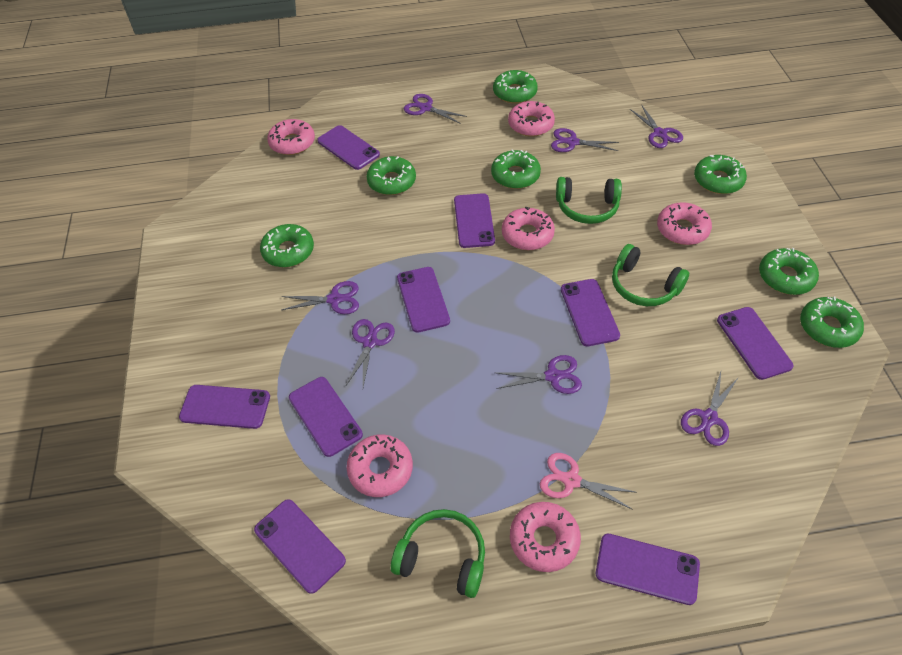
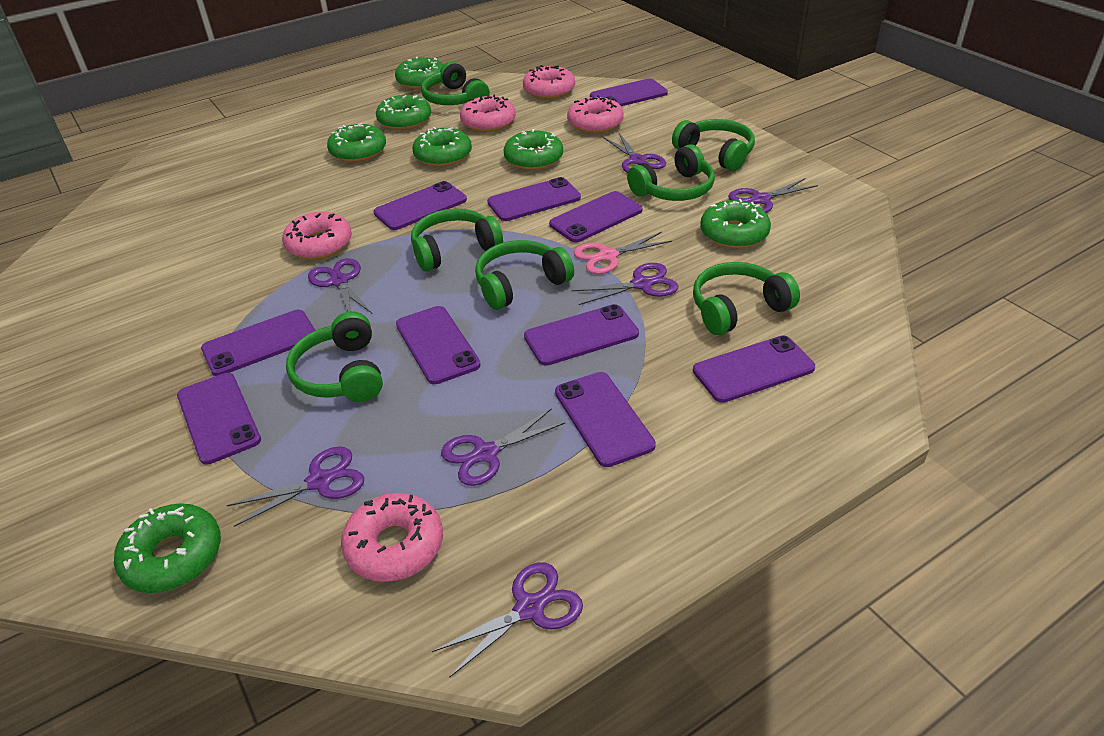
green headphones: [391,509,485,598] [556,177,622,224] [612,244,689,306] = 3 -> [286,311,383,402] [411,208,503,271] [421,61,490,105] [475,240,574,310] [627,144,715,201] [672,119,755,171] [693,262,800,335] = 7
pink donut: [267,119,315,155] [346,434,413,497] [502,207,555,250] [508,101,555,137] [510,502,581,572] [657,202,712,245] = 6 -> [282,212,352,259] [341,493,443,582] [460,95,516,132] [523,65,575,99] [567,95,624,133] = 5
purple phone: [179,385,270,429] [254,499,346,594] [289,377,363,457] [317,125,380,170] [397,267,450,333] [454,193,495,248] [561,279,620,346] [596,534,700,605] [717,307,794,380] = 9 -> [177,373,261,465] [201,310,316,376] [373,181,467,230] [396,306,481,384] [487,177,581,221] [524,304,639,366] [549,191,642,242] [555,372,656,467] [590,78,668,106] [693,336,815,403] = 10

